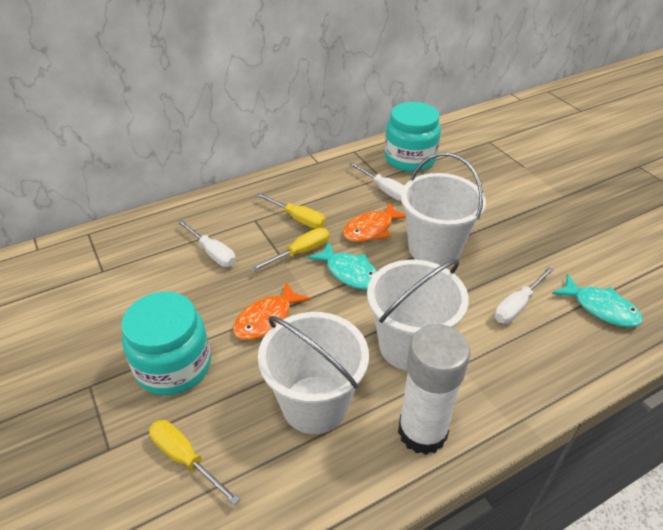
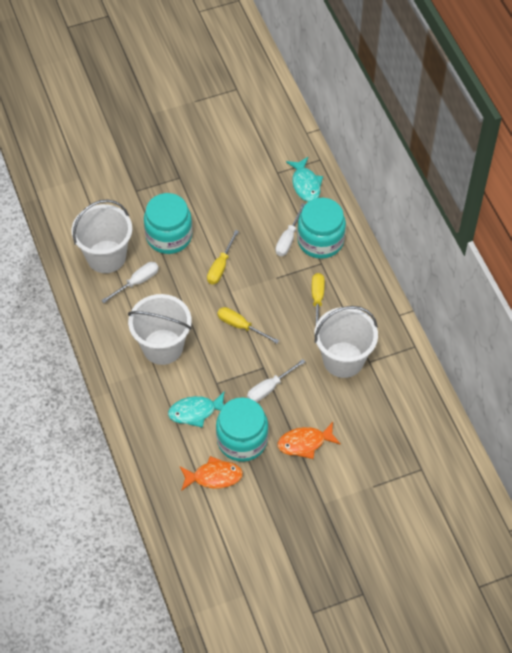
turquoise jar: [121,292,211,395] [385,102,441,172] = 2 -> [144,193,193,254] [216,397,268,462] [297,198,346,259] = 3
white glue stick: [398,324,470,455] = 1 -> none = 0

